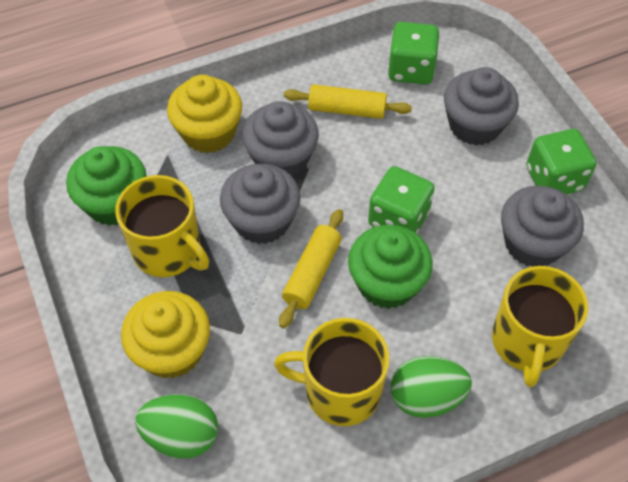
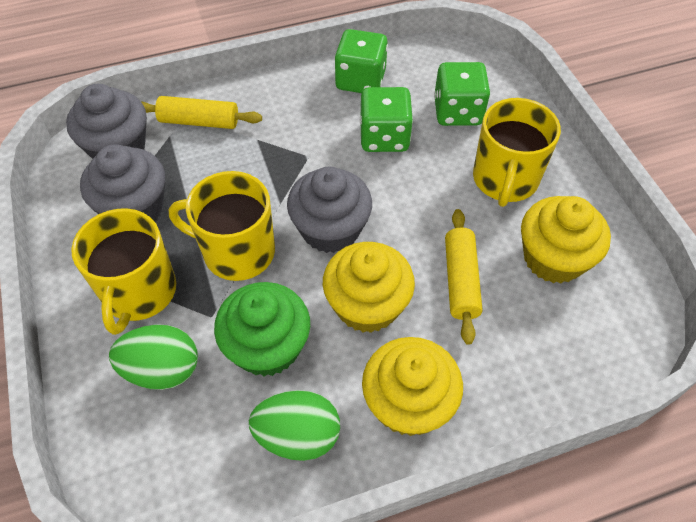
green cupcake: [66,146,147,226] [348,225,433,309] = 2 -> [214,282,310,376] = 1
grey cupcake: [220,163,300,244] [242,101,319,177] [444,67,519,145] [501,186,584,267] = 4 -> [66,84,147,159] [80,144,165,221] [287,167,372,253] = 3
yellow cupcake: [121,291,210,379] [167,75,242,153] = 2 -> [323,242,415,333] [362,337,463,436] [521,196,611,283] = 3

